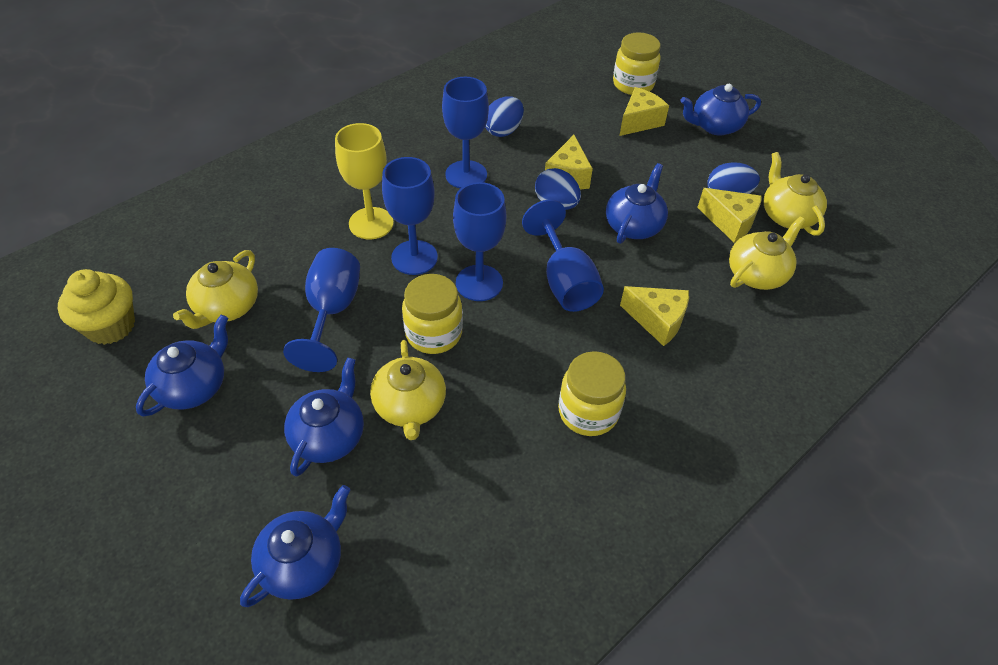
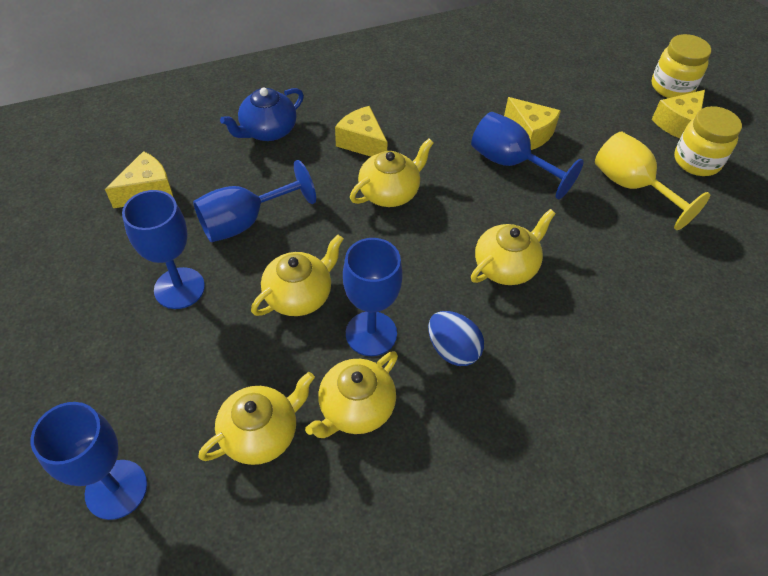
blue egg: [485,96,524,137] [535,168,581,210] [707,162,760,194] = 3 -> [428,311,484,366] = 1
blue teapot: [136,315,228,417] [240,485,351,607] [284,358,364,477] [606,163,668,244] [680,84,761,136] = 5 -> [220,87,304,141] = 1
yellow cupcake: [58,269,135,345] = 1 -> none = 0
yellow jar: [402,274,463,354] [558,351,626,436] [613,32,661,95] = 3 -> [652,34,711,98] [674,106,742,176] = 2
yellow teapot: [173,250,258,329] [370,340,446,440] [729,217,806,290] [764,152,827,236] = 4 -> [198,372,315,465] [251,234,343,316] [305,351,398,438] [350,138,434,207] [471,209,556,285] = 5

